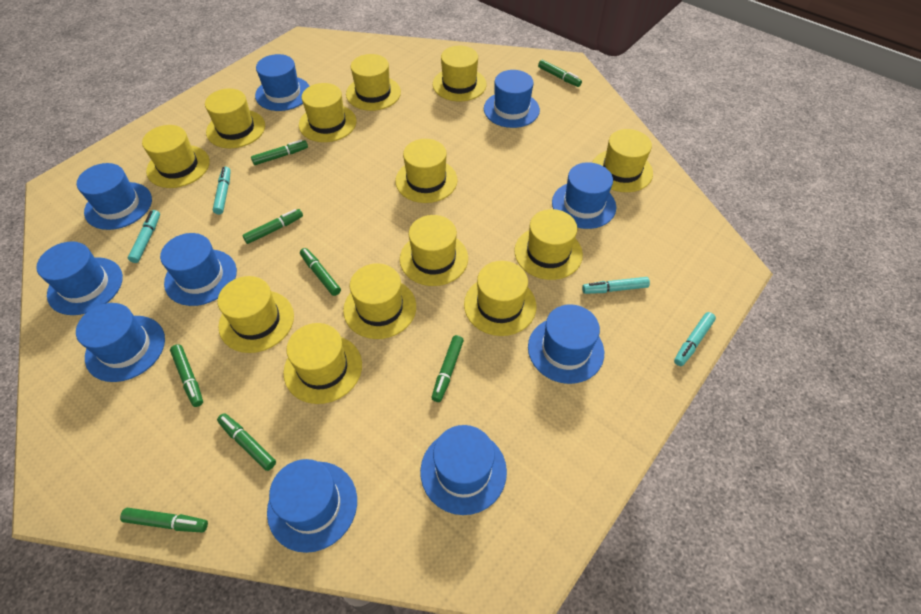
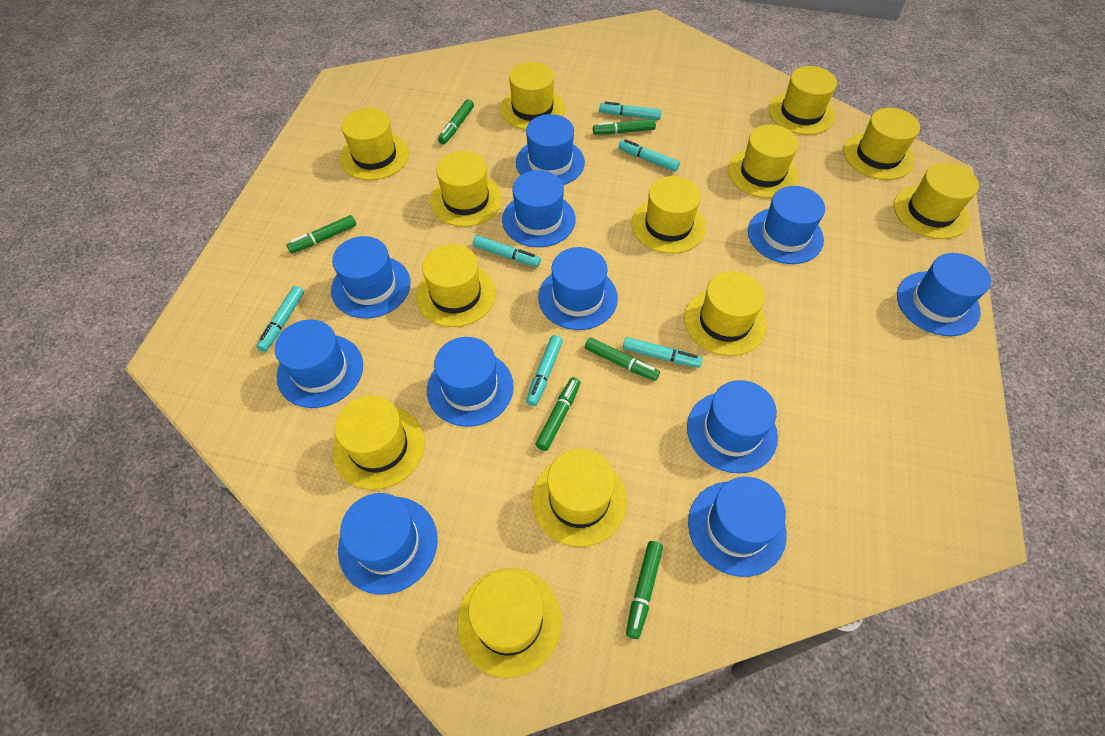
blue hat: [36,241,123,315] [76,303,165,382] [77,163,152,230] [160,233,237,306] [255,54,309,111] [267,459,357,553] [420,425,507,515] [484,70,540,128] [528,304,604,384] [552,162,616,229] = 10 -> [275,319,363,408] [331,236,411,318] [338,493,438,595] [427,337,514,427] [502,170,576,247] [516,114,585,185] [538,247,618,330] [687,380,778,473] [688,476,787,577] [748,186,825,264] [897,253,991,336] = 11
green marker: [120,508,208,532] [170,344,203,407] [217,413,276,471] [242,209,303,244] [251,140,308,165] [300,248,341,296] [431,335,464,402] [538,60,582,87] = 8 -> [287,215,356,253] [438,99,474,144] [535,377,581,451] [585,337,660,381] [593,119,656,135] [626,541,663,639] = 6
turquoise marker: [128,210,160,263] [213,167,231,215] [582,277,650,294] [674,312,716,366] = 4 -> [256,286,304,352] [473,235,541,267] [526,335,563,406] [599,101,662,120] [618,139,680,172] [623,337,703,368] = 6

